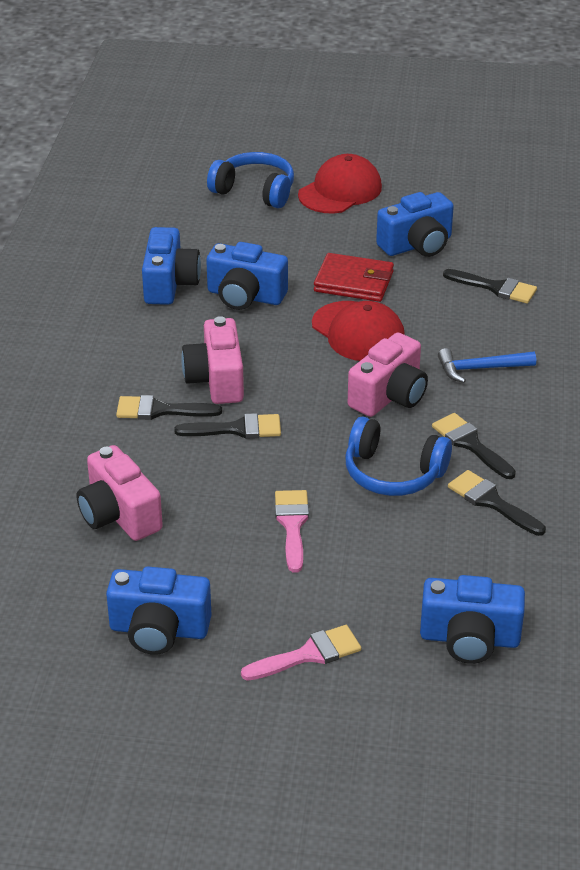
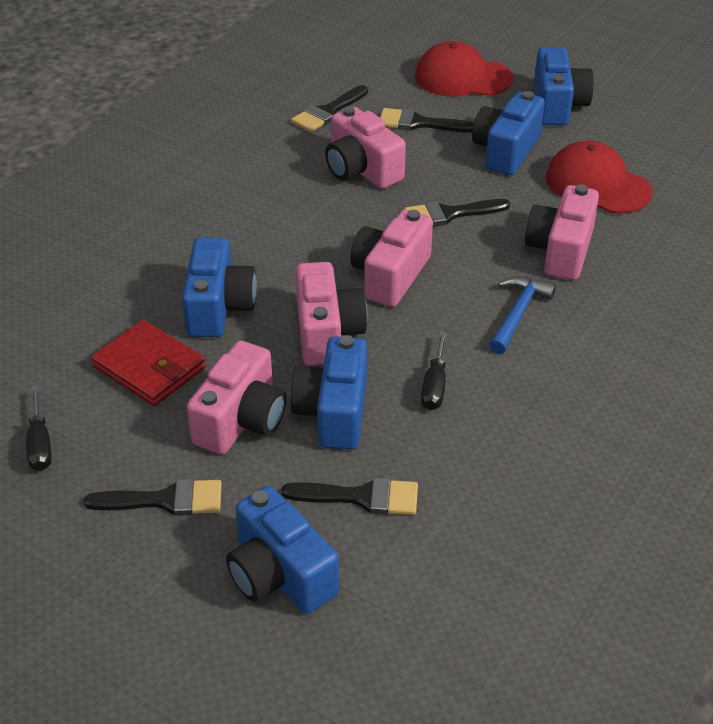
black screwdriver: none = 0 -> [26,386,52,471] [421,332,447,410] = 2
blue headphones: [207,152,294,208] [345,417,452,496] = 2 -> none = 0
pink brush: [241,625,361,681] [275,490,309,573] = 2 -> none = 0
pink camera: [77,445,163,541] [181,316,244,404] [348,332,428,417] = 3 -> [187,341,286,454] [296,262,368,365] [325,107,406,189] [350,210,433,307] [525,184,599,280] = 5

